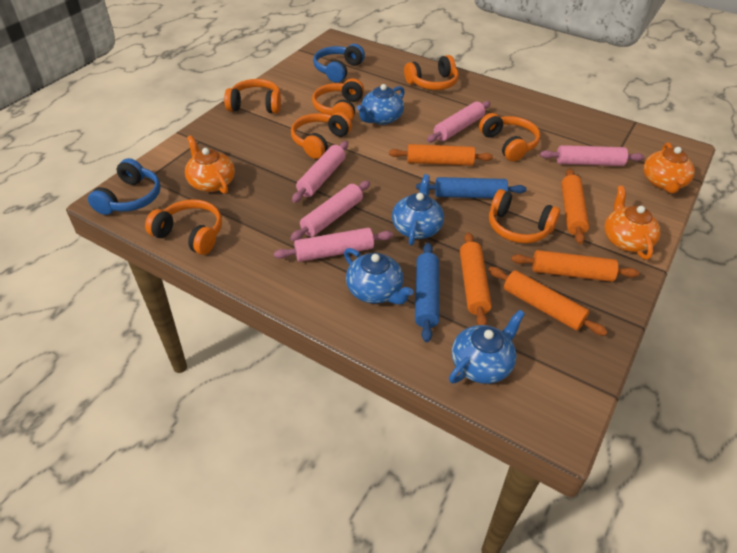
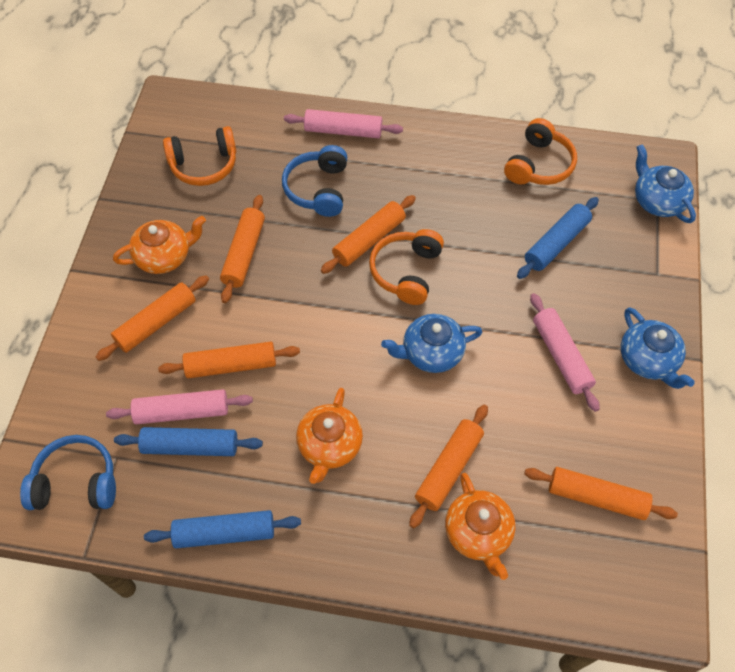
blue rolling pin: [415,243,439,342] [416,177,527,198] = 2 -> [114,427,263,456] [144,510,301,548] [517,197,599,279] = 3
blue teapot: [344,248,414,305] [357,84,405,125] [392,174,444,245] [449,310,525,384] = 4 -> [381,314,482,373] [621,307,695,389] [635,144,696,223] = 3
orange headphones: [145,199,222,255] [224,79,281,114] [291,112,352,159] [312,78,364,121] [404,55,459,90] [479,113,540,162] [489,189,560,243] = 7 -> [163,126,236,186] [369,229,444,305] [504,118,577,185] = 3
orange rolling pin: [389,144,493,166] [460,232,492,325] [488,267,608,336] [511,250,639,282] [561,169,589,244] = 5 -> [96,275,209,361] [158,342,300,378] [220,195,265,303] [321,195,416,274] [409,405,488,528] [524,467,678,520] = 6
pink rolling pin: [274,228,393,262] [290,181,370,241] [292,141,348,203] [427,101,491,142] [540,145,644,166] = 5 -> [106,389,253,424] [284,109,403,138] [530,293,600,412] = 3

